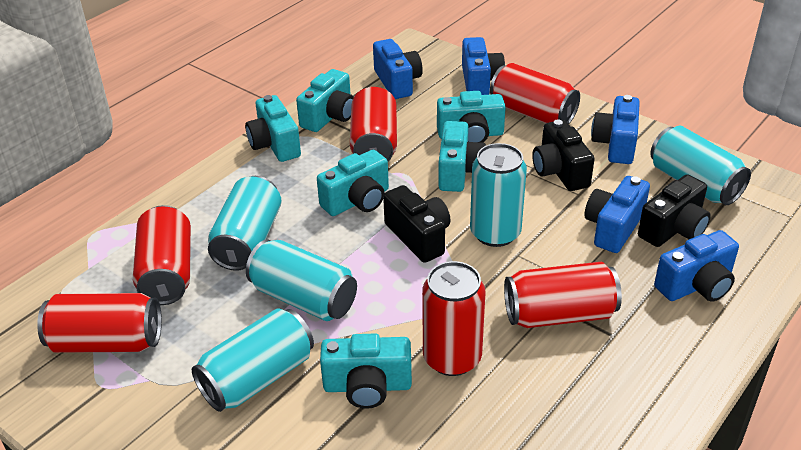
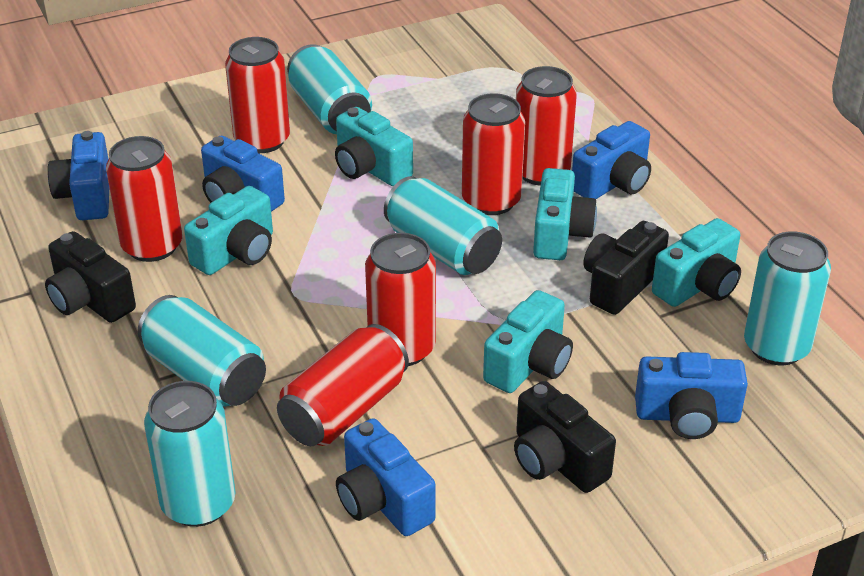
turquoise camera: [245,95,301,162] [296,69,354,132] [317,150,389,216] [320,333,412,409] [437,91,506,143] [438,121,486,192] = 6 -> [184,186,273,275] [335,107,413,186] [483,290,573,393] [533,168,597,260] [652,218,741,307] = 5

